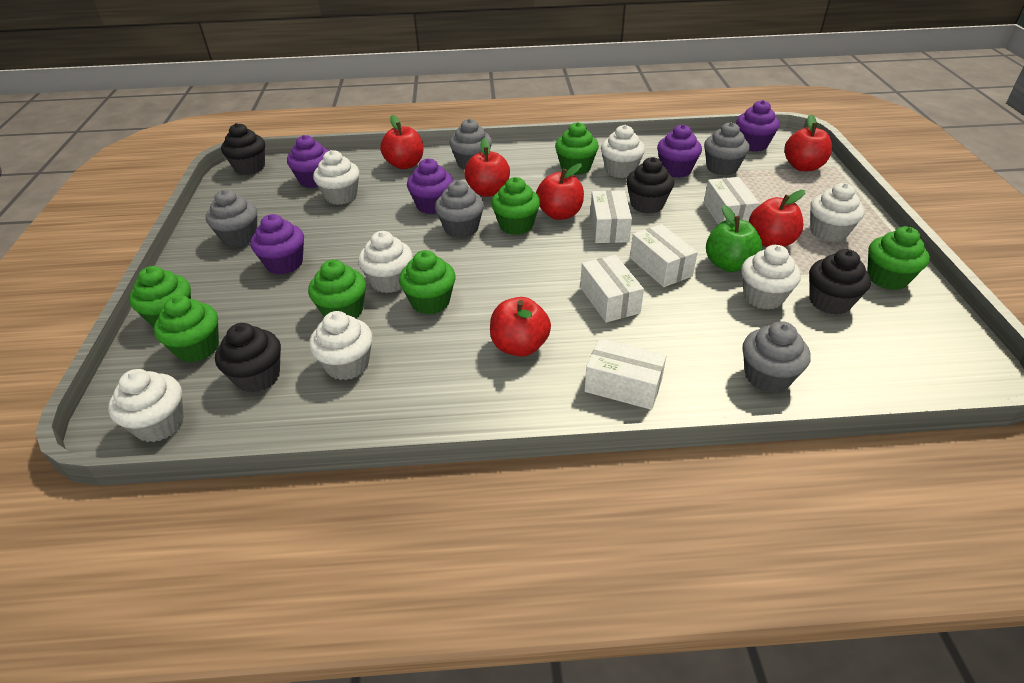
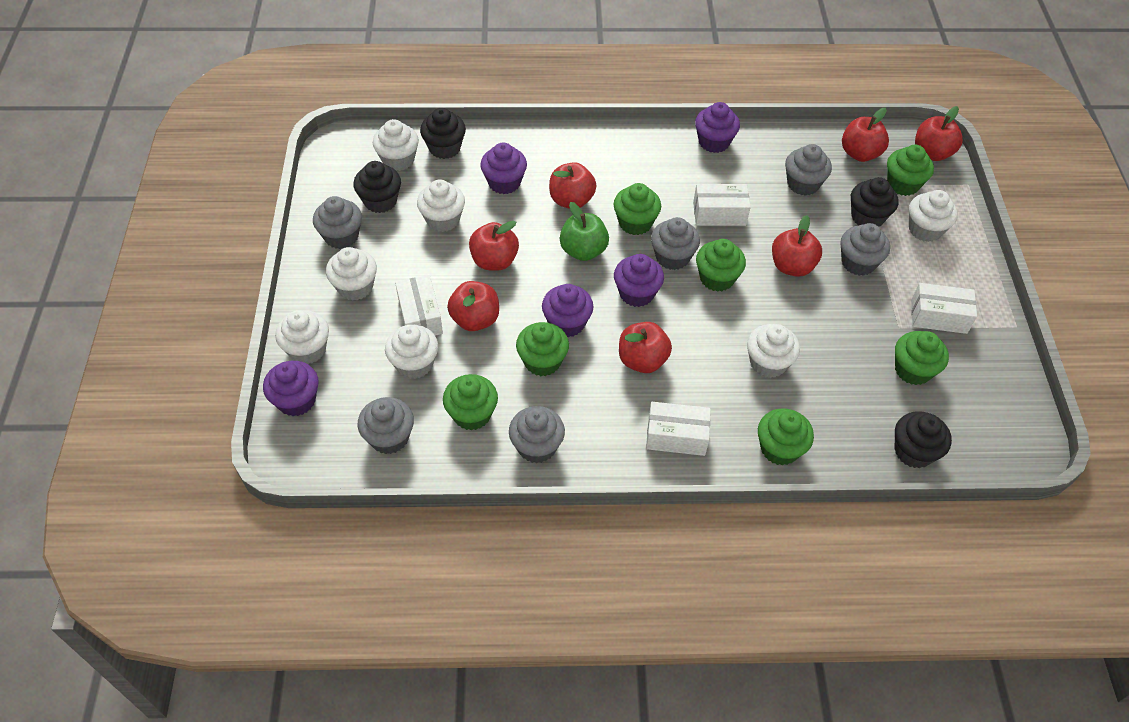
grey cupcake: [206,189,257,247] [435,180,484,238] [449,119,492,170] [704,122,750,176] [743,321,810,393] = 5 -> [313,196,362,249] [358,397,414,454] [509,406,565,463] [651,217,700,270] [785,144,832,196] [840,223,890,276] = 6
red apple: [380,115,424,169] [464,138,510,197] [490,297,551,357] [536,163,584,220] [749,190,805,247] [784,115,832,171] = 6 -> [447,281,499,331] [469,220,519,271] [549,162,596,209] [619,322,672,373] [772,215,822,277] [842,108,889,162] [915,106,963,161] = 7
white box: [580,255,644,323] [584,338,667,410] [590,190,632,243] [630,224,698,287] [704,177,760,224] = 5 -> [395,275,443,336] [646,402,711,456] [693,184,751,226] [911,283,977,334] = 4

